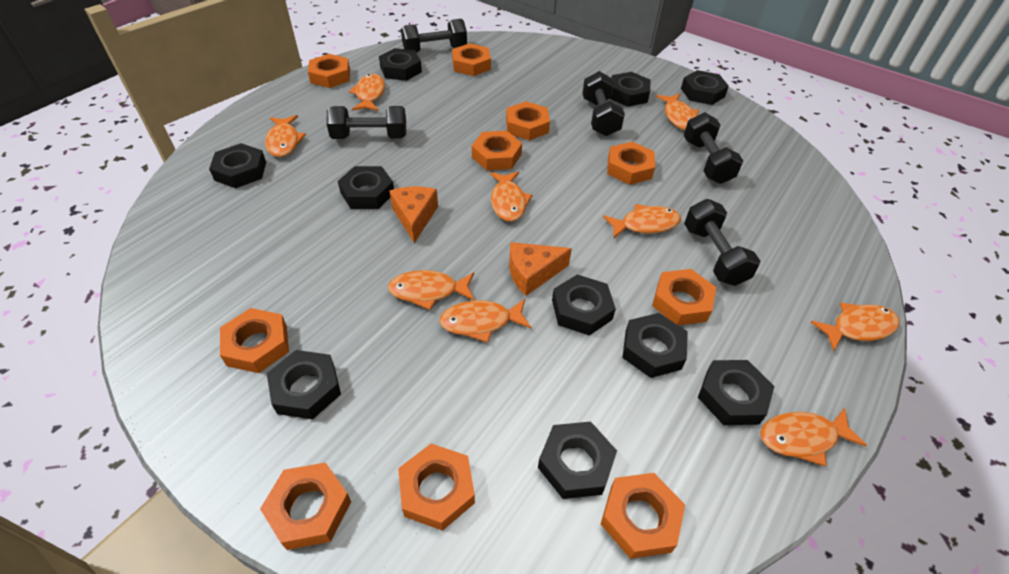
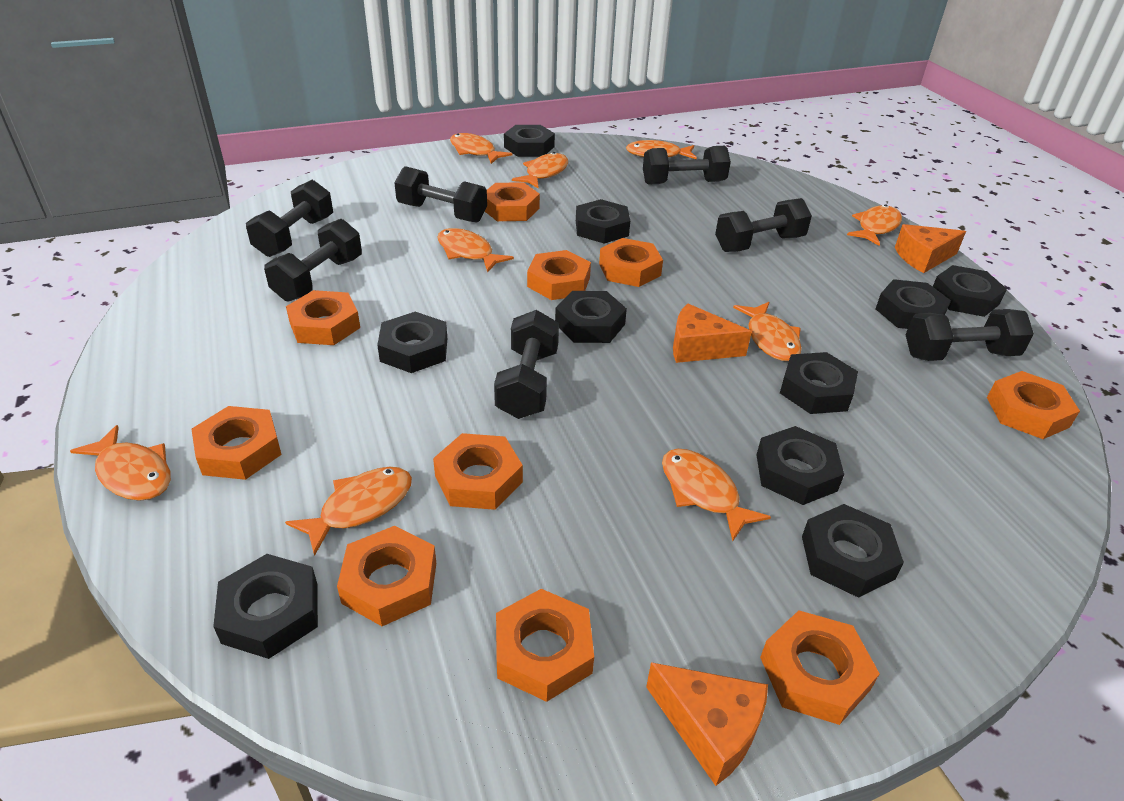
black dumbbell: [326,106,406,139] [401,19,467,53] [582,71,625,136] [684,112,743,184] [684,199,760,286] = 5 -> [246,180,333,257] [264,219,362,302] [394,166,487,223] [494,310,559,419] [643,146,731,185] [715,198,812,252] [906,309,1034,361] = 7
orange cheese: [390,186,438,243] [509,242,572,296] = 2 -> [646,662,768,786] [673,304,752,363] [895,224,966,273] = 3

